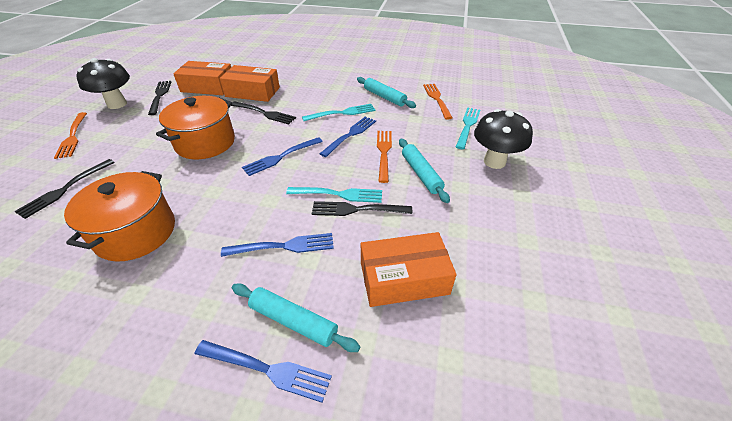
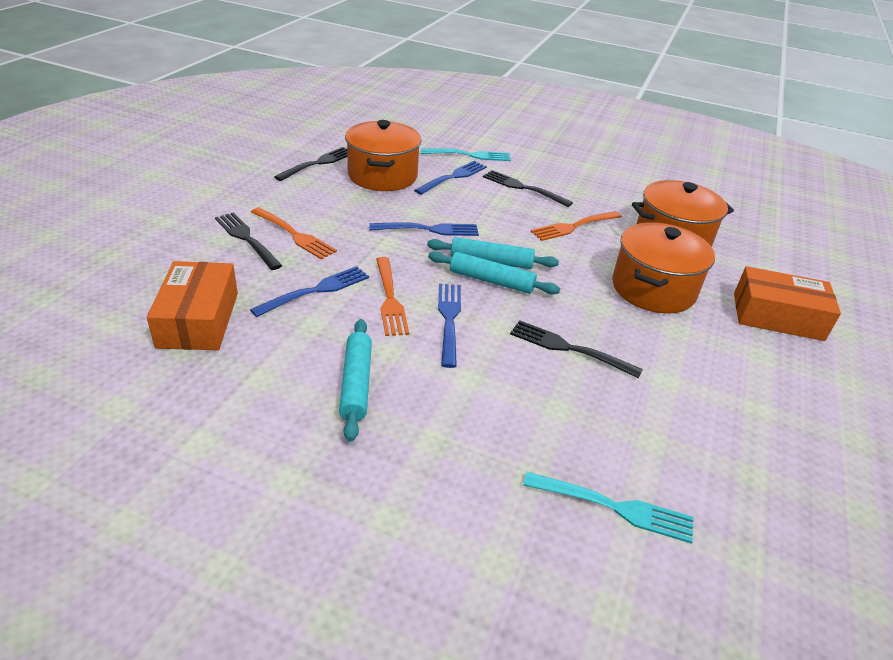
black mushroom: [76,58,130,109] [474,109,533,169] = 2 -> none = 0
orange box: [173,61,231,95] [220,65,280,102] [361,232,457,307] = 3 -> [147,261,238,350] [734,266,841,341] = 2
orange pot: [64,171,175,262] [156,96,235,159] = 2 -> [345,120,422,191] [612,222,715,314] [632,180,734,247] = 3
turquoise fork: [286,187,382,203] [302,104,375,121] [456,107,480,149] = 3 -> [421,148,511,161] [523,472,694,544] = 2

